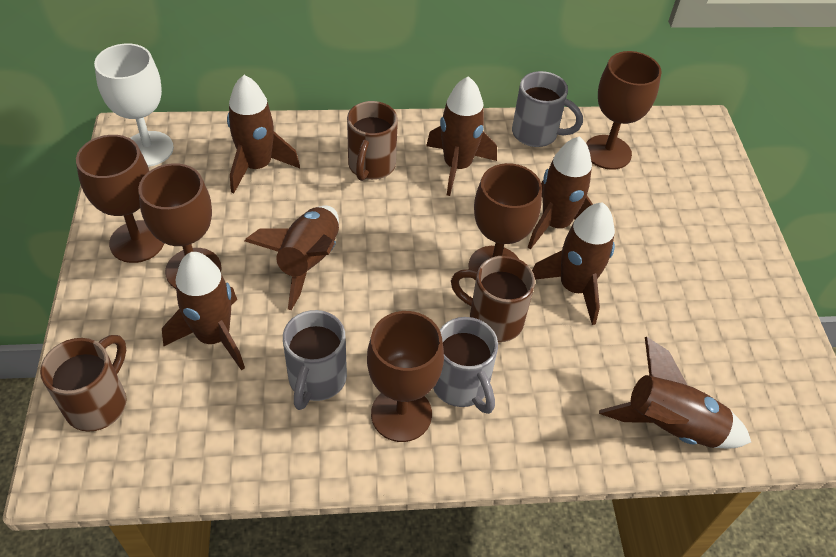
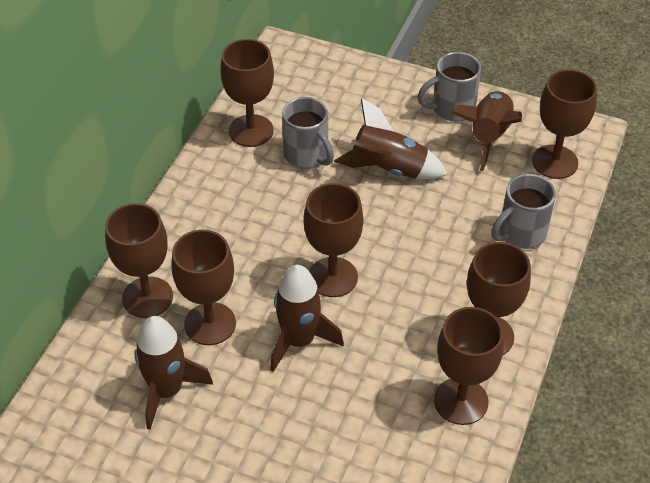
brown goblet: [76,135,164,263] [138,163,222,289] [367,311,444,442] [468,163,542,281] [586,51,662,170] = 5 -> [105,203,173,318] [171,230,236,345] [220,39,274,147] [303,183,363,297] [434,307,504,425] [467,242,531,355] [532,69,597,179] = 7
brown mug: [40,335,127,432] [347,101,398,181] [451,255,535,342] = 3 -> none = 0
brown rocket: [162,252,245,371] [227,75,300,194] [245,206,339,310] [426,76,497,196] [528,136,593,250] [532,202,615,325] [599,337,751,448] = 7 -> [135,316,213,430] [270,265,344,372] [334,98,448,179] [451,91,522,171] = 4
white goblet: [94,43,174,167] = 1 -> none = 0

